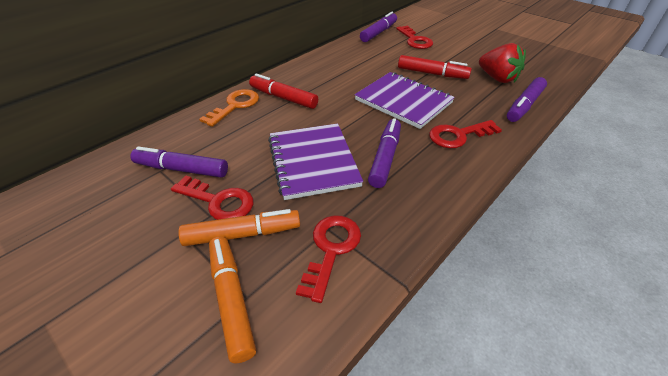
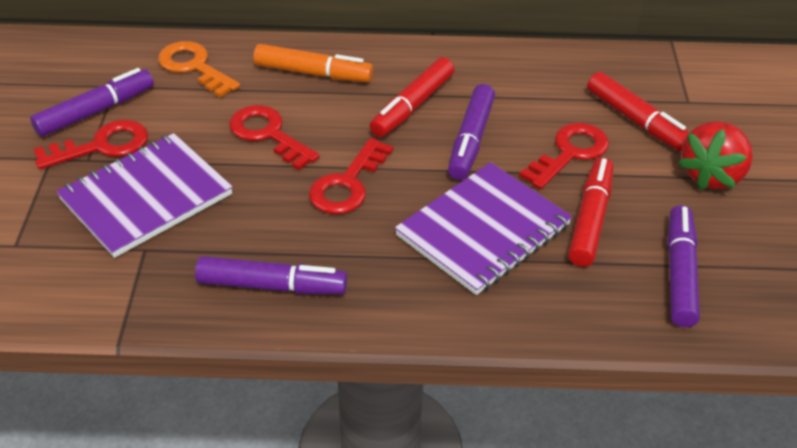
orange marker: [178,209,300,246] [209,236,256,364] = 2 -> [253,44,373,82] = 1
red marker: [249,74,318,109] [398,55,472,79] = 2 -> [370,57,454,137] [568,158,614,267] [587,72,690,152] = 3

